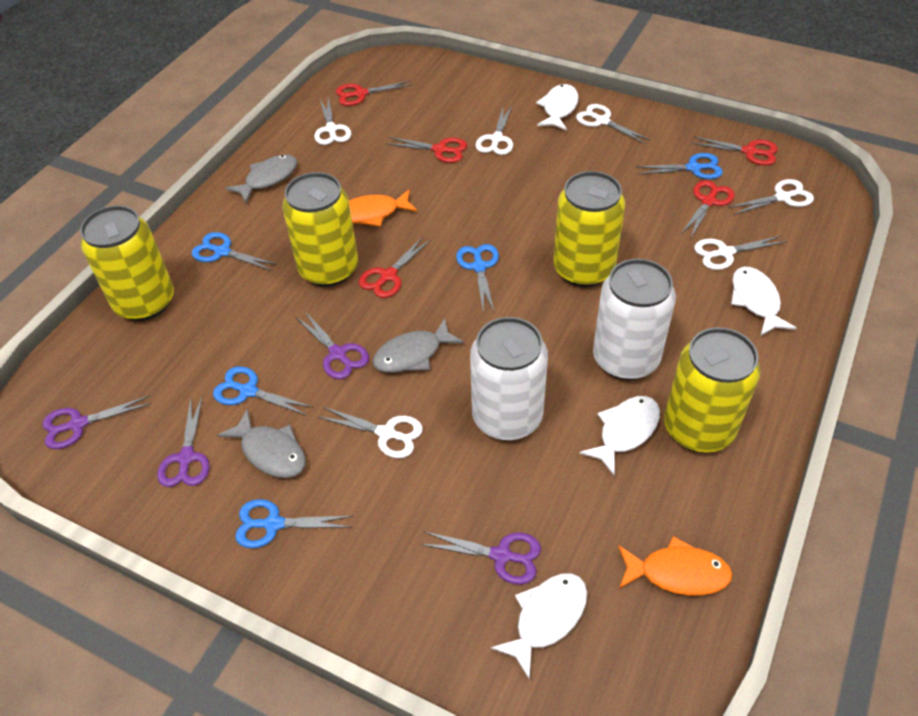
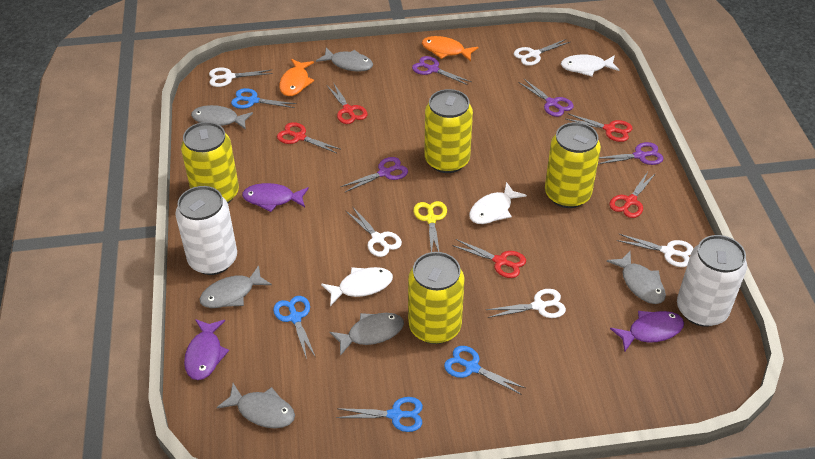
blue scissors: [192,232,278,271] [213,366,314,416] [235,499,353,548] [456,244,499,311] [636,153,723,179] = 5 -> [231,88,297,109] [273,296,316,359] [336,397,423,432] [444,346,525,395] = 4
grey fish: [217,409,306,478] [226,155,297,203] [372,318,464,373] = 3 -> [191,105,253,130] [199,265,272,308] [217,383,295,428] [316,48,373,72] [329,313,404,356] [607,251,666,304] = 6
purple fish: none = 0 -> [184,319,229,380] [242,183,309,212] [610,311,684,351] = 3
white fish: [491,573,587,679] [536,84,579,131] [579,396,660,476] [731,267,797,335] = 4 -> [321,267,393,306] [469,182,527,224] [561,54,619,77] = 3
white scissors: [314,97,351,145] [318,407,423,458] [475,106,513,155] [576,104,651,144] [694,236,787,270] [728,179,814,215] = 6 -> [209,68,273,87] [346,208,402,257] [486,289,566,318] [514,39,570,66] [617,234,693,267] = 5
yellow scissors: none = 0 -> [414,201,447,252] = 1

